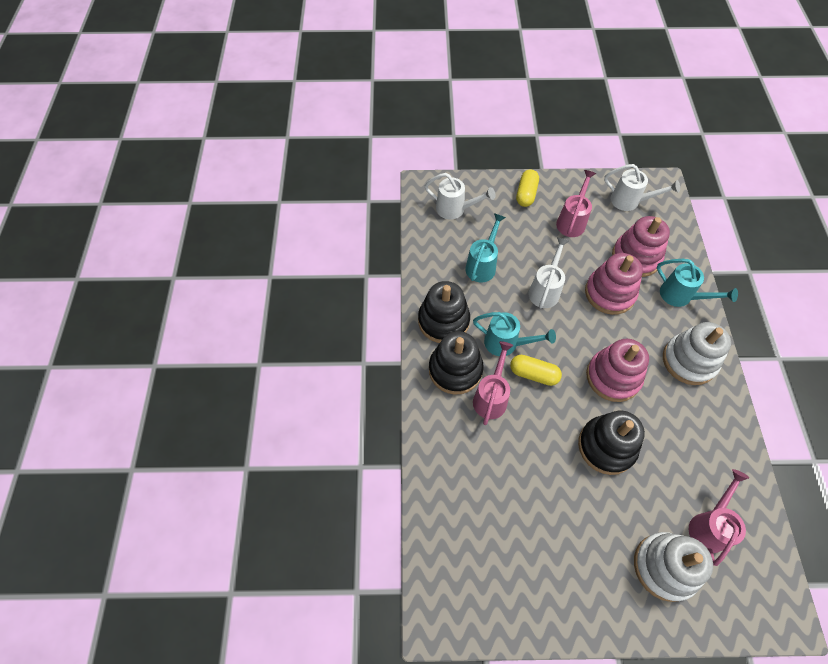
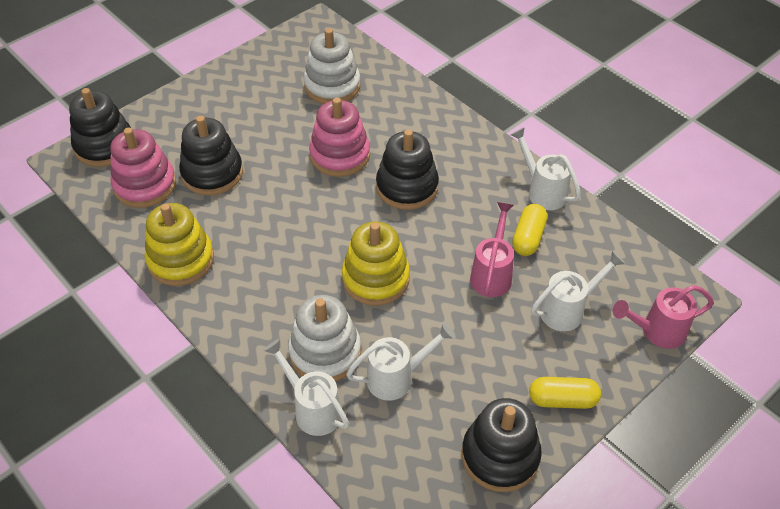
black stacking toy: [418,281,470,343] [429,331,484,395] [578,411,645,475] = 3 -> [69,88,131,167] [179,116,243,196] [376,129,439,210] [462,398,542,492] = 4
pink stacking toy: [585,253,643,315] [586,338,649,402] [612,216,670,277] = 3 -> [110,128,176,208] [309,98,370,177] = 2
pink watering can: [473,341,513,425] [556,170,596,237] [689,469,749,566] = 3 -> [470,202,514,297] [613,285,714,349] = 2
turquoise watering can: [465,213,506,283] [473,312,556,356] [657,259,738,307] = 3 -> none = 0
white watering can: [425,173,495,220] [528,237,569,308] [604,164,680,211] = 3 -> [263,339,350,436] [346,323,456,401] [510,127,581,210] [531,251,625,331] = 4
yellow stacking toy: none = 0 -> [144,203,214,286] [342,221,410,305] = 2

